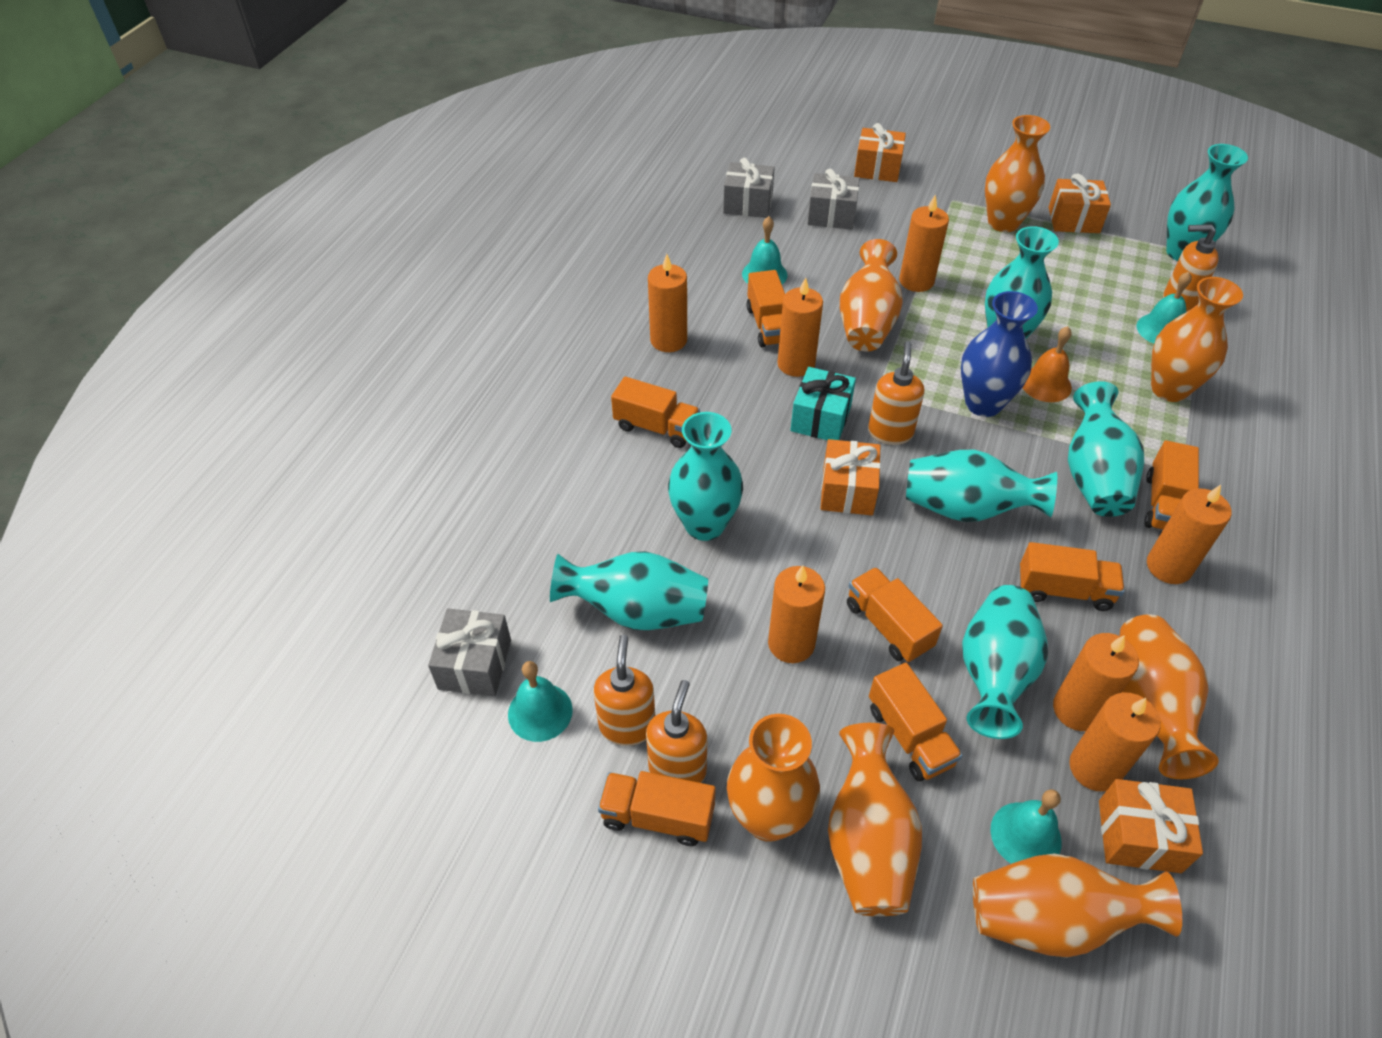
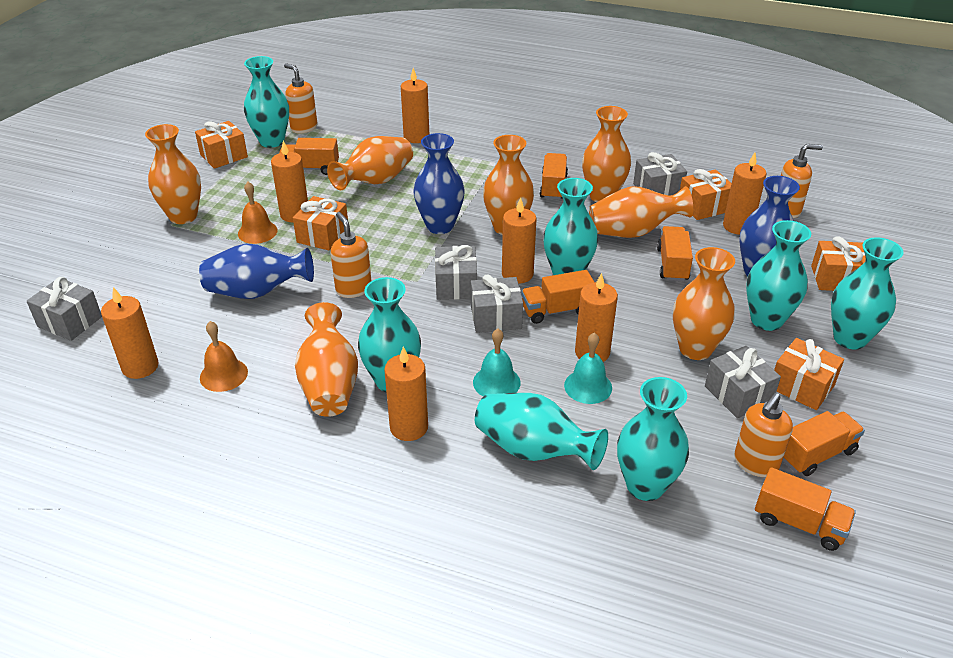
blue vase: [961,291,1038,417] = 1 -> [199,244,314,299] [414,133,465,234] [739,176,800,277] = 3
grey gift: [428,608,511,696] [723,158,775,218] [807,169,860,230] = 3 -> [26,277,102,341] [435,245,477,300] [471,275,523,333] [633,152,687,196] [705,346,781,418] = 5
orange bell: [1023,326,1072,402] = 1 -> [200,321,248,392] [238,182,278,244] = 2
orange gift: [820,439,881,515] [854,123,906,182] [1048,174,1111,233] [1099,779,1203,873] = 4 -> [195,121,248,169] [293,196,348,251] [680,169,732,220] [774,338,844,410] [811,236,866,291] = 5
orange truck: [598,771,716,846] [611,377,700,448] [747,270,785,348] [847,567,943,663] [869,663,963,781] [1020,542,1125,611] [1144,440,1199,530] = 7 -> [279,138,339,175] [521,270,594,324] [540,153,568,200] [657,226,693,281] [755,467,856,551] [783,411,865,476] = 6
turquoise bell: [508,661,573,742] [742,216,787,284] [990,789,1062,864] [1136,272,1192,344] = 4 -> [473,329,521,396] [564,333,612,404] = 2
turquoise gift: [790,367,856,440] = 1 -> none = 0

